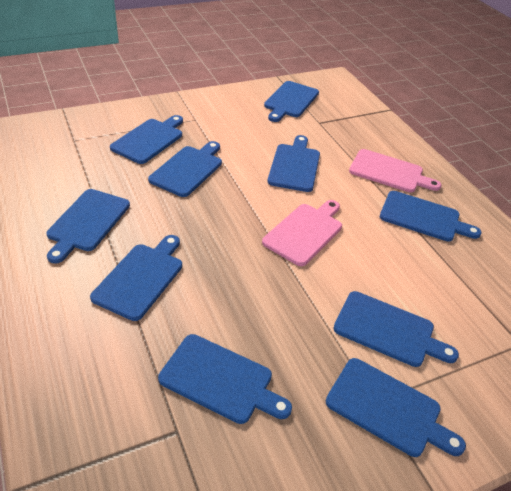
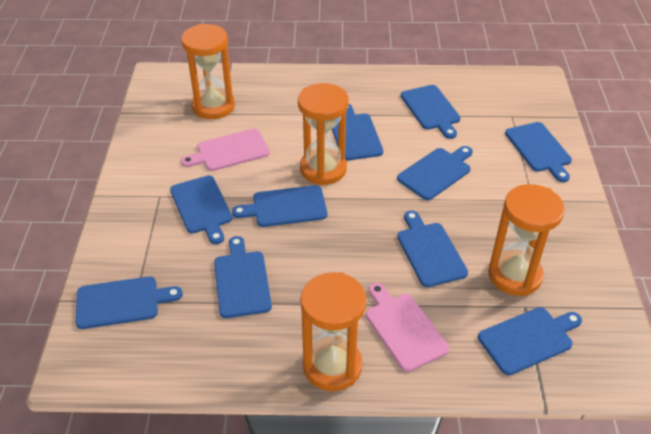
orange hourglass: none = 0 -> [181,24,235,119] [298,83,349,185] [300,272,366,391] [488,184,565,296] = 4

